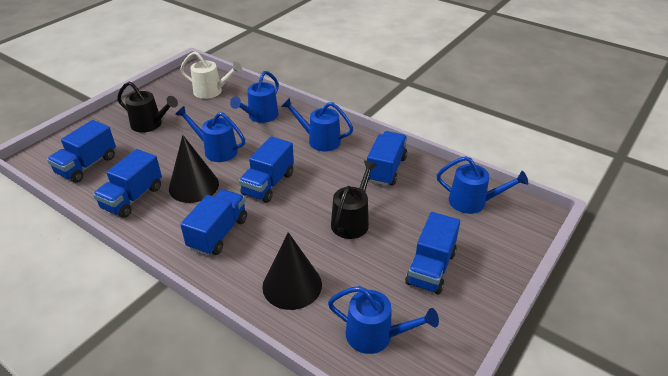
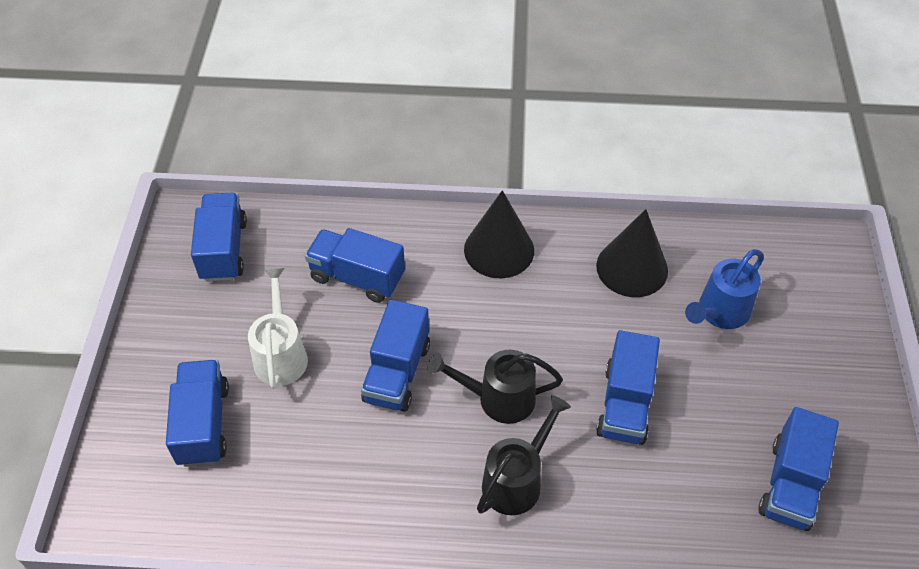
blue watering can: [175,106,245,162] [230,71,279,123] [281,98,353,151] [328,286,439,354] [437,156,528,214] = 5 -> [685,249,764,329] = 1

